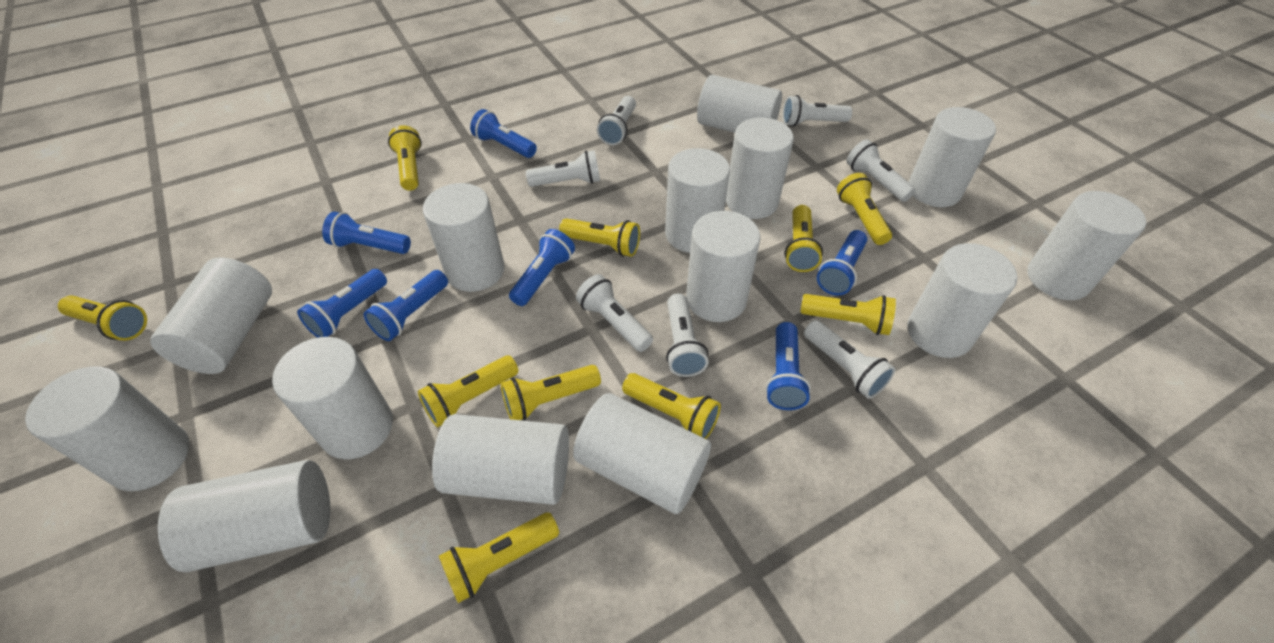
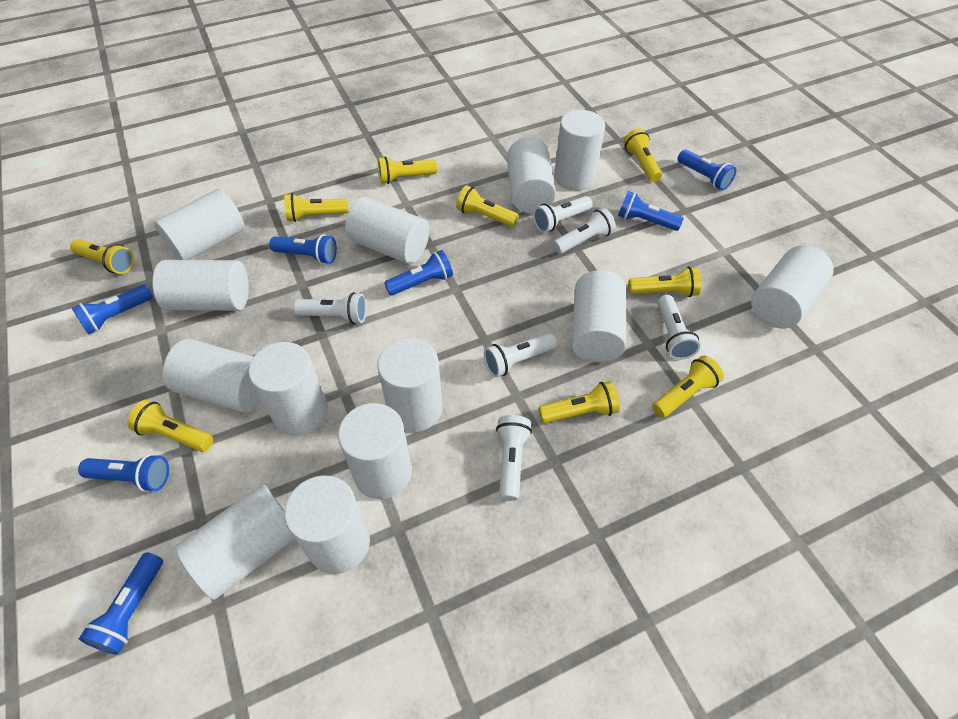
white cylinder: [25,366,189,491] [150,257,272,374] [158,460,330,572] [272,337,393,459] [423,183,504,292] [432,414,569,505] [573,393,711,514] [665,148,730,253] [686,211,761,322] [697,75,782,133] [726,118,794,219] [908,243,1017,358] [909,107,996,207] [1027,191,1146,300] = 14 -> [152,260,249,311] [154,189,245,260] [163,339,261,413] [175,484,295,600] [248,342,328,436] [284,476,370,574] [338,403,412,499] [345,197,429,264] [377,338,443,432] [507,137,556,213] [554,110,605,190] [571,270,626,362] [751,245,834,328] = 13
white flashlight: [526,150,600,187] [576,274,653,352] [597,96,636,145] [666,294,708,377] [783,95,852,127] [804,320,895,399] [846,139,916,202] = 7 -> [293,292,366,324] [484,333,557,377] [496,415,532,501] [533,196,593,233] [553,208,616,254] [658,295,700,360] = 6
yellow flashlight: [58,295,147,341] [388,125,422,191] [418,355,519,427] [439,512,559,603] [501,365,601,421] [559,218,640,257] [622,373,721,439] [785,205,823,272] [800,294,896,335] [837,173,892,245] = 10 -> [70,239,134,274] [128,400,213,452] [284,193,348,222] [378,156,438,184] [456,185,519,227] [539,381,620,424] [623,128,662,182] [628,266,701,297] [652,356,724,418] = 9

